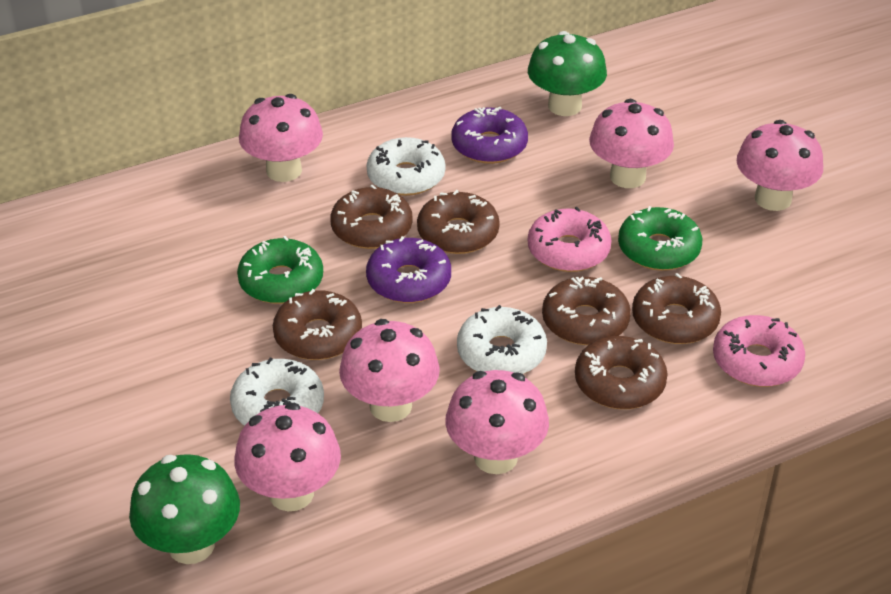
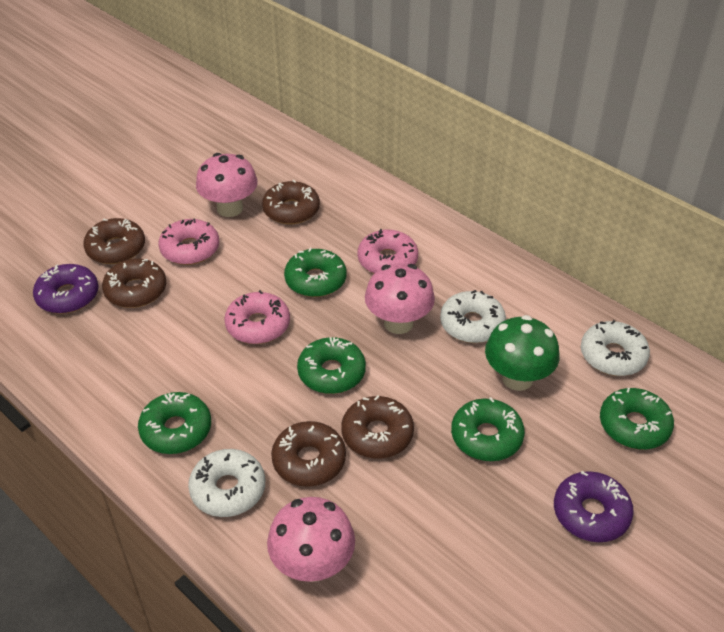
brown donut: [273,289,362,360] [330,185,413,249] [417,190,500,254] [542,277,631,345] [575,336,668,409] [632,273,721,344] = 6 -> [83,218,145,264] [102,259,166,308] [262,180,320,224] [271,421,346,487] [341,395,414,458] = 5
green donut: [237,236,323,304] [618,206,702,271] = 2 -> [138,392,211,454] [284,248,346,297] [297,337,366,394] [451,397,525,461] [600,388,674,449] = 5
green mushroom: [129,454,240,564] [528,31,607,116] = 2 -> [485,315,560,391] = 1
pink donut: [528,207,612,272] [713,315,805,387] = 2 -> [158,218,219,265] [224,290,290,344] [357,229,418,273] = 3
pink mushroom: [234,403,341,511] [239,94,323,182] [339,319,440,422] [445,370,549,474] [589,99,674,188] [737,120,823,211] = 6 -> [196,153,258,217] [267,497,355,582] [365,263,435,334] = 3

